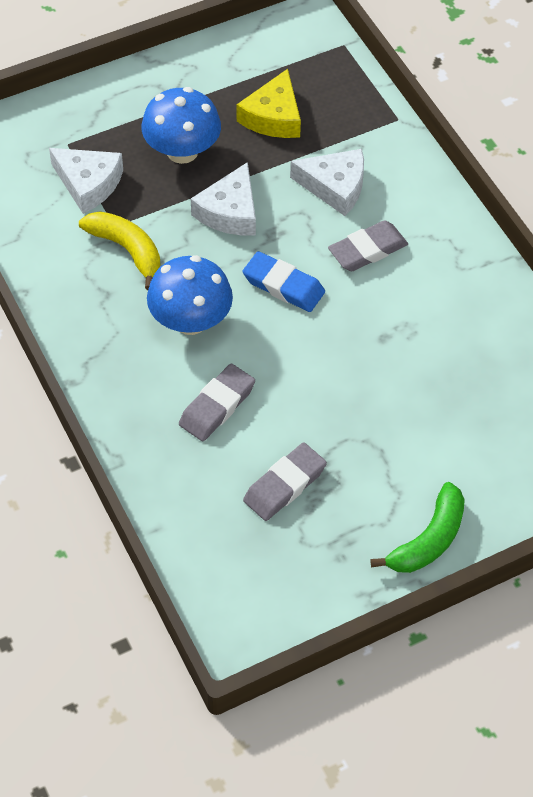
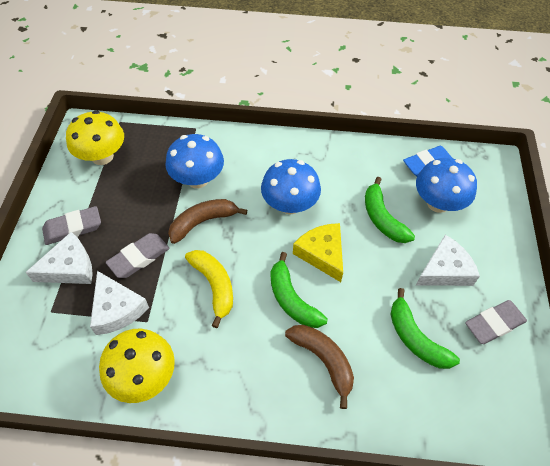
blue mushroom: [141,87,221,164] [147,255,233,335] = 2 -> [165,134,224,188] [261,159,321,215] [416,158,477,213] = 3
brown banana: none = 0 -> [168,199,247,244] [285,325,354,409] = 2
green banana: [370,482,465,573] = 1 -> [271,252,328,328] [365,177,415,243] [390,288,460,369] = 3
yellow mushroom: none = 0 -> [66,110,124,165] [99,329,175,403] = 2

